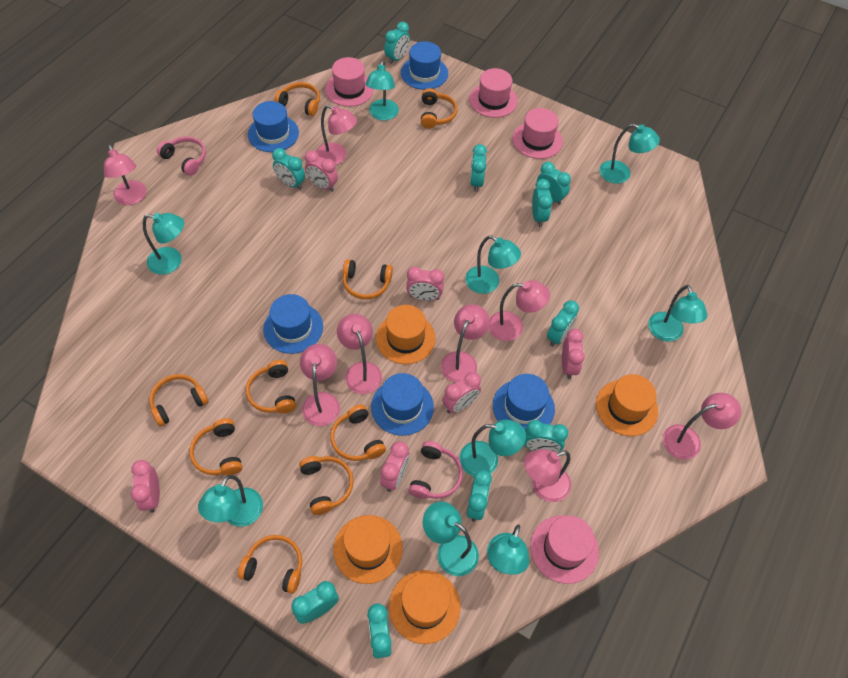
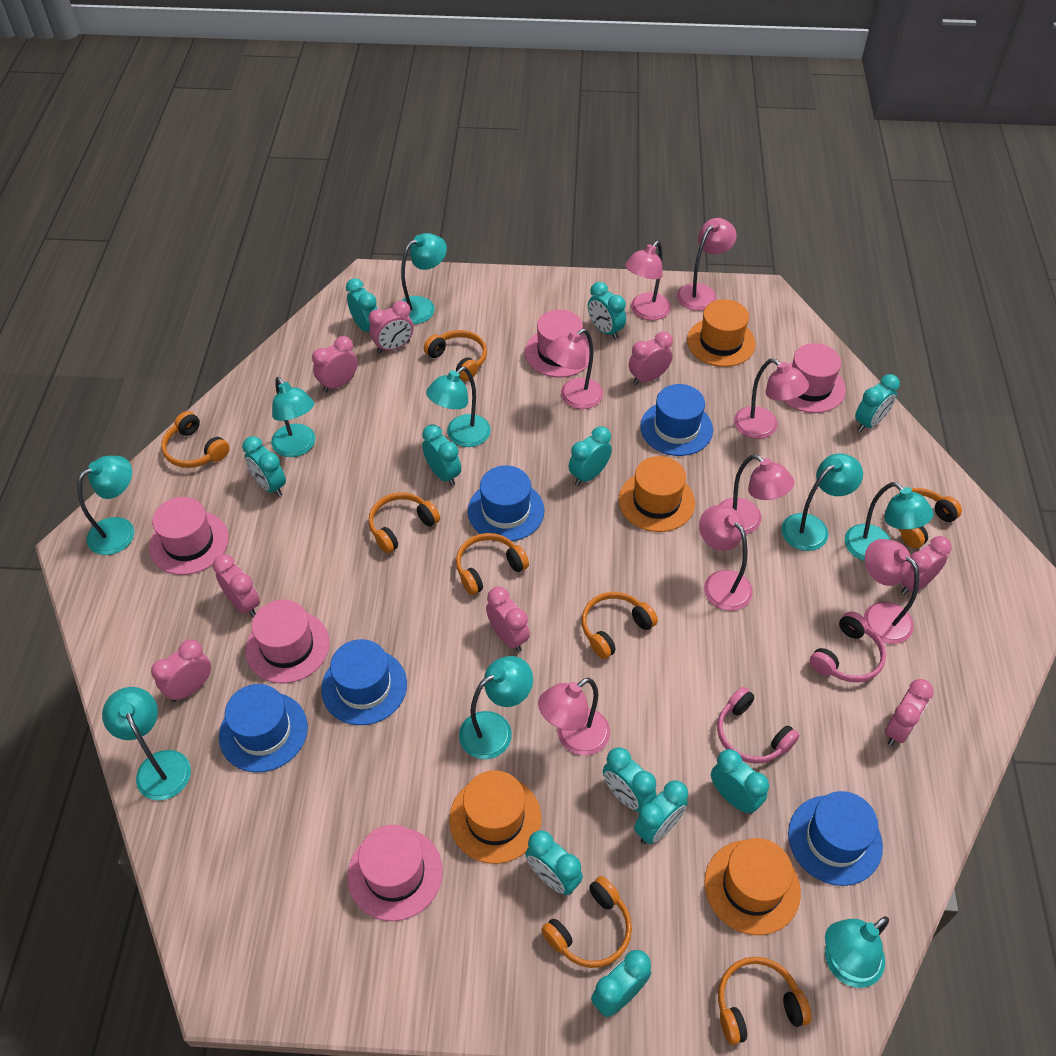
orange headphones: [149,374,209,426] [190,418,242,475] [238,535,302,594] [246,360,296,414] [275,82,320,116] [299,456,354,515] [330,404,386,461] [343,259,393,299] [421,88,458,129] = 9 -> [161,411,230,468] [369,492,440,553] [424,330,487,381] [456,533,529,595] [541,876,632,968] [582,592,658,659] [718,957,812,1045] [898,488,962,548] = 8
pink clock: [131,460,160,513] [305,151,338,192] [380,441,409,492] [406,267,444,301] [442,372,481,413] [562,329,585,379] = 6 -> [151,639,211,702] [213,554,260,617] [312,336,358,392] [369,301,414,353] [486,587,530,652] [629,332,673,385] [885,679,934,746] [900,536,952,595] = 8
pink hat: [325,57,374,107] [469,68,518,118] [512,108,563,159] [530,515,599,584] = 4 -> [149,497,229,575] [245,600,330,683] [347,825,443,921] [525,309,594,378] [783,343,846,413] = 5
turquoise clock: [272,148,305,190] [291,581,339,624] [367,604,391,659] [384,22,410,64] [467,470,492,522] [470,144,487,192] [524,420,568,452] [532,179,553,227] [537,162,571,205] [547,301,579,347] = 10 -> [242,436,286,496] [346,278,378,332] [422,424,461,486] [525,830,583,895] [569,427,612,485] [588,282,626,339] [591,950,651,1017] [603,747,656,812] [634,780,688,844] [711,749,769,814] [855,374,900,432] = 11

